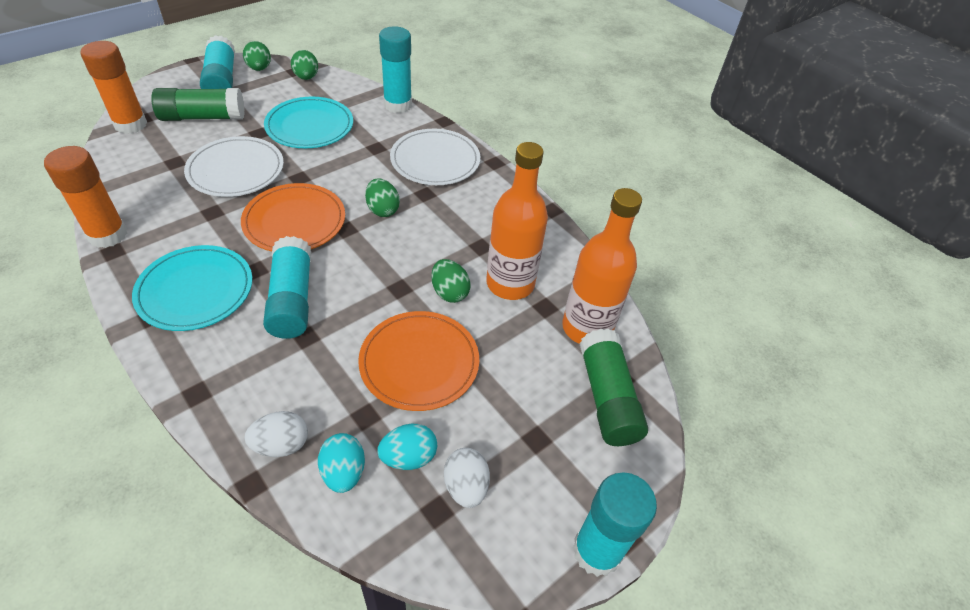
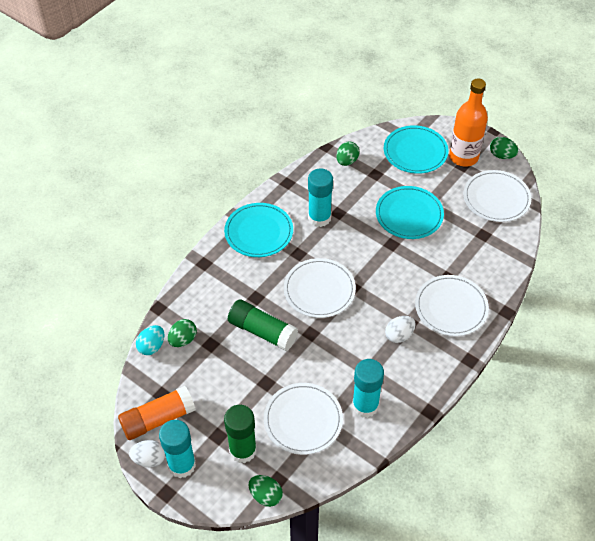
orange bottle: [486,142,548,300] [562,188,642,344] = 2 -> [449,79,488,166] = 1
orange glue stick: [44,146,127,248] [81,41,147,134] = 2 -> [118,386,196,440] = 1
orange plate: [241,183,345,251] [358,311,479,411] = 2 -> none = 0
turquoise egg: [318,433,365,493] [377,424,437,470] = 2 -> [136,325,164,355] = 1
turquoise glue stick: [200,35,235,89] [263,236,311,339] [379,26,412,113] [573,472,657,577] = 4 -> [159,420,196,478] [308,168,333,227] [352,359,384,418] = 3
turquoise plate: [132,245,252,331] [264,97,353,148] = 2 -> [224,203,293,257] [376,186,444,239] [384,125,448,174] = 3
white plate: [184,136,284,197] [390,129,480,185] = 2 -> [264,383,343,455] [284,258,356,318] [415,275,489,336] [464,170,531,222] = 4

